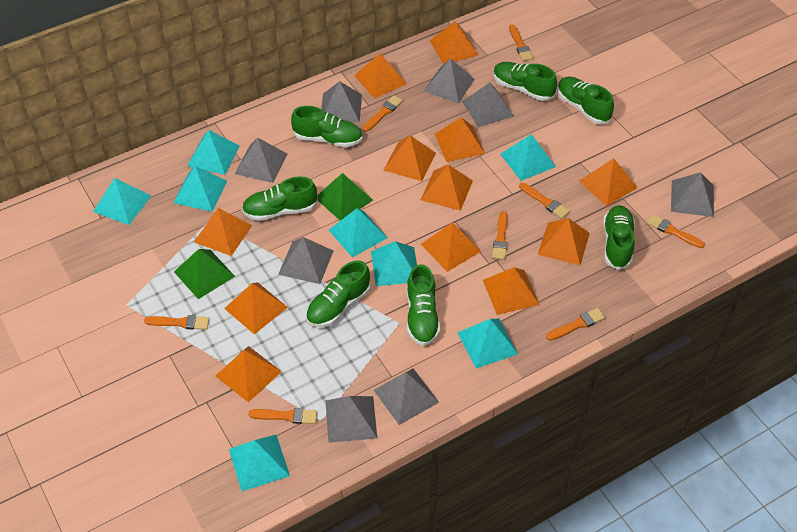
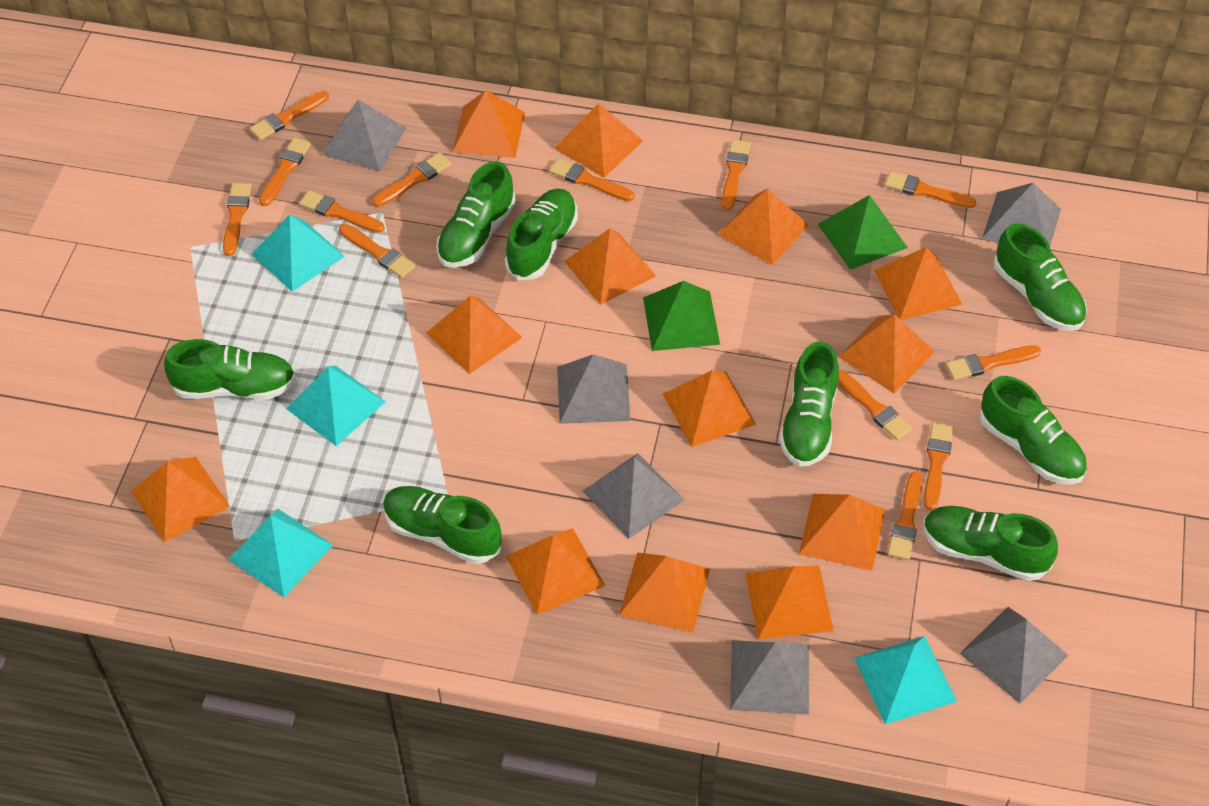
green shoe: [242,176,318,221] [291,106,363,147] [306,260,371,327] [407,264,440,346] [493,62,557,101] [557,77,614,124] [603,205,635,270] = 7 -> [164,339,296,400] [383,486,502,564] [436,161,516,268] [505,189,578,280] [779,342,839,467] [923,506,1058,581] [979,376,1087,485] [993,223,1087,331] = 8
grey pyramid: [235,138,288,183] [278,237,333,284] [321,81,362,123] [325,396,377,443] [374,369,439,425] [424,58,475,104] [462,83,514,127] [671,172,714,217] = 8 -> [322,100,406,172] [557,354,631,424] [582,453,685,539] [730,640,809,715] [959,607,1068,703] [982,183,1061,245] = 6
orange brush: [144,315,209,330] [248,408,317,424] [363,95,403,132] [492,211,508,260] [509,24,533,61] [519,182,570,219] [546,308,605,341] [647,214,705,248] = 8 -> [223,183,252,256] [249,91,329,140] [259,138,311,206] [299,190,385,233] [339,224,415,278] [372,153,451,207] [549,158,635,201] [722,139,751,210] [838,370,912,440] [884,171,976,208] [887,471,923,560] [924,423,953,510] [946,345,1041,380] = 13
orange pyramid: [194,208,252,256] [216,346,282,403] [224,282,288,334] [354,53,407,99] [384,135,436,181] [421,164,473,211] [421,222,481,272] [430,21,479,64] [435,117,485,162] [483,267,540,315] [538,218,590,265] [579,158,637,206] = 12 -> [131,457,230,542] [426,295,522,374] [452,90,525,158] [506,528,605,615] [554,103,643,178] [564,228,656,305] [619,552,710,633] [663,370,756,447] [717,189,809,265] [745,566,834,640] [799,494,885,571] [838,314,935,393] [874,247,963,320] = 13
turquoise pyramid: [93,178,151,225] [173,166,227,212] [187,130,240,175] [229,435,290,491] [329,208,388,257] [371,241,417,286] [457,319,518,368] [500,134,556,181] = 8 -> [228,508,333,597] [251,215,345,292] [286,366,386,446] [854,636,957,725] = 4

